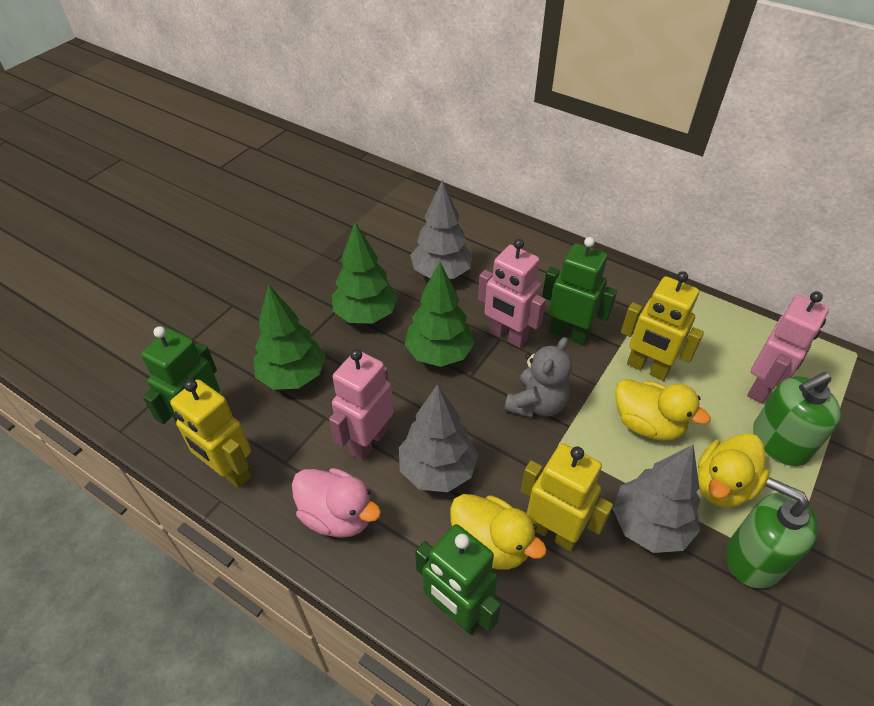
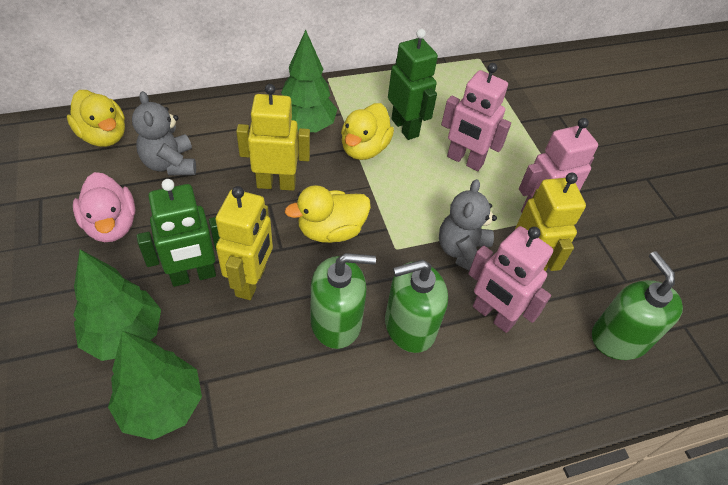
green robot: [141,326,220,424] [415,524,501,635] [542,237,617,345] = 3 -> [137,179,220,287] [388,29,438,140] = 2
green soap dispenser: [727,477,818,588] [753,372,841,466] = 2 -> [311,253,376,349] [385,260,448,353] [592,251,683,360] = 3
grey teddy bear: [504,337,572,418] = 1 -> [132,91,196,176] [439,179,497,271] = 2
grey tree: [399,384,478,492] [410,180,473,279] [613,445,700,553] = 3 -> none = 0

